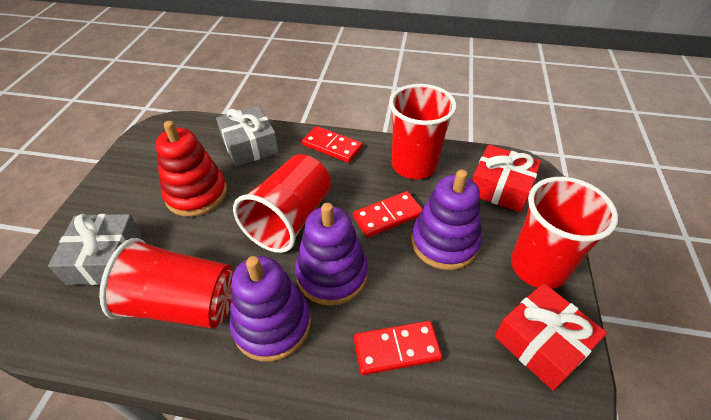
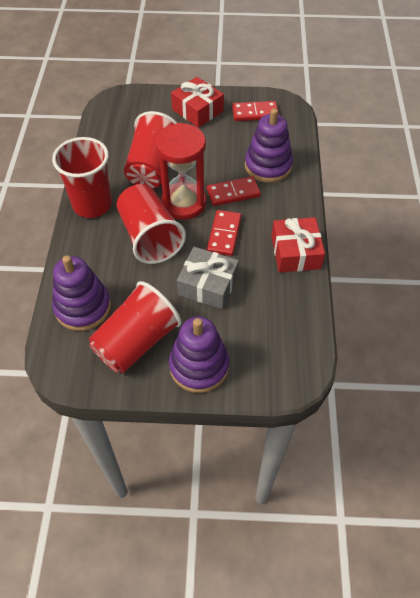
grey gift: [48,214,142,285] [216,106,279,166] = 2 -> [177,247,239,309] = 1
red hourglass: none = 0 -> [155,123,206,220] = 1
red stacking toy: [155,121,227,217] = 1 -> none = 0

